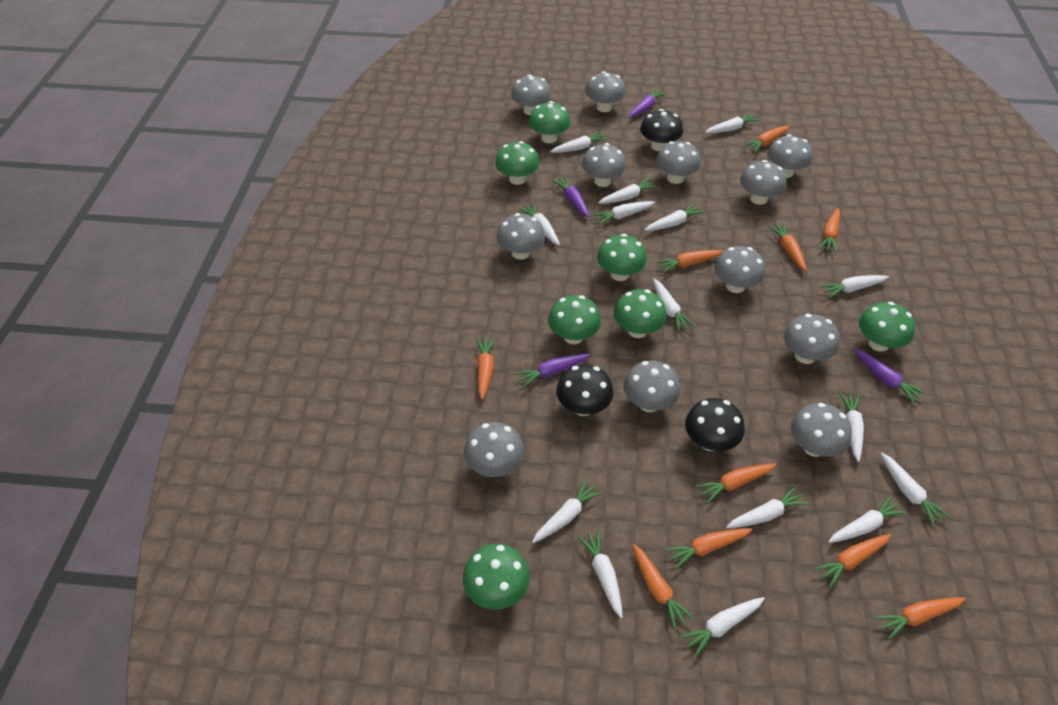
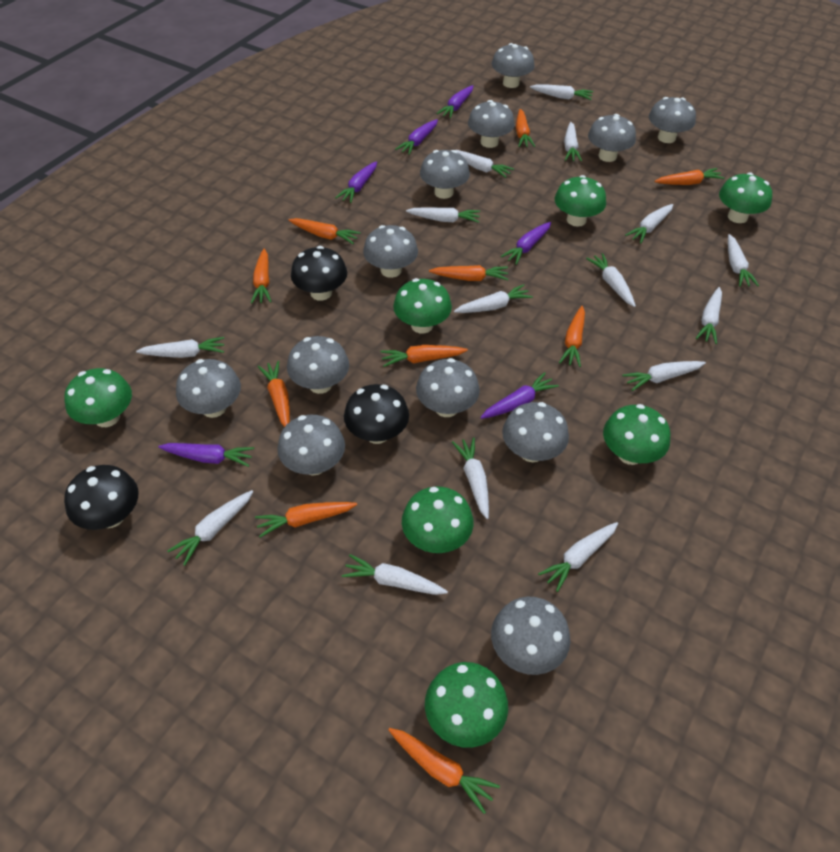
purple carrot: [515,354,590,388] [552,176,589,217] [629,88,666,118] [854,349,926,404] = 4 -> [158,443,254,467] [335,161,377,203] [395,119,438,155] [436,85,473,118] [480,372,559,419] [500,222,551,265] = 6

